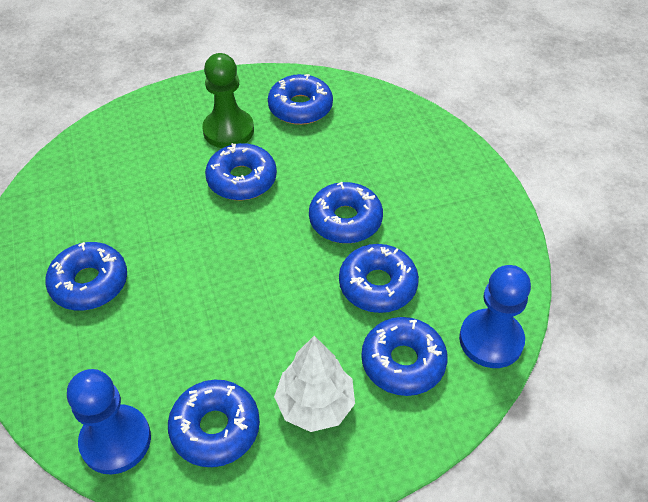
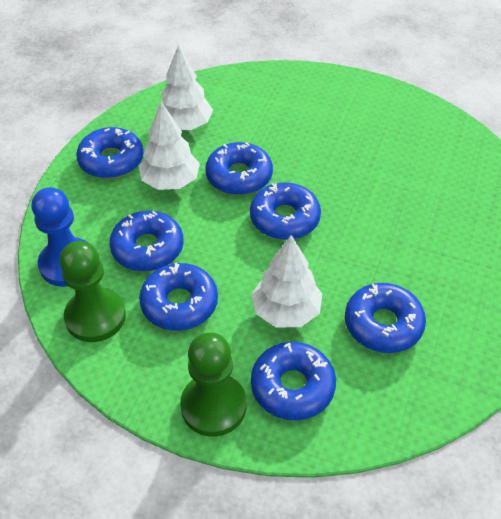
blue pawn: [67,369,151,474] [459,265,531,368] = 2 -> [32,187,89,287] = 1
green pawn: [202,53,254,148] = 1 -> [60,241,126,342] [180,332,246,437] = 2
white tree: [274,336,355,432] = 1 -> [139,102,200,190] [157,45,213,130] [251,235,322,327] = 3

